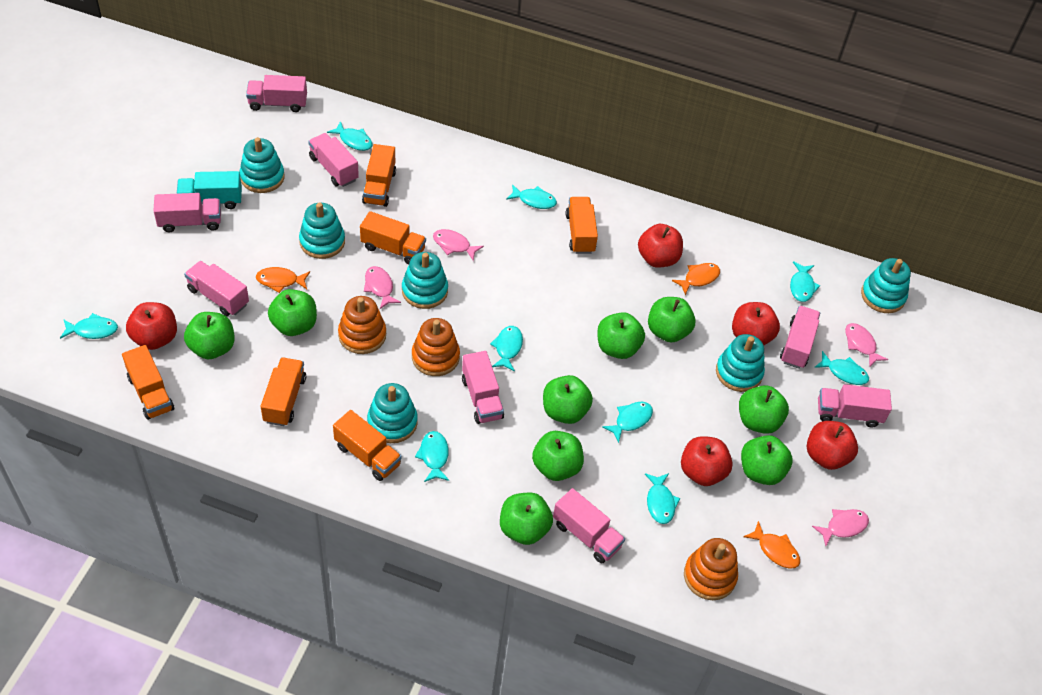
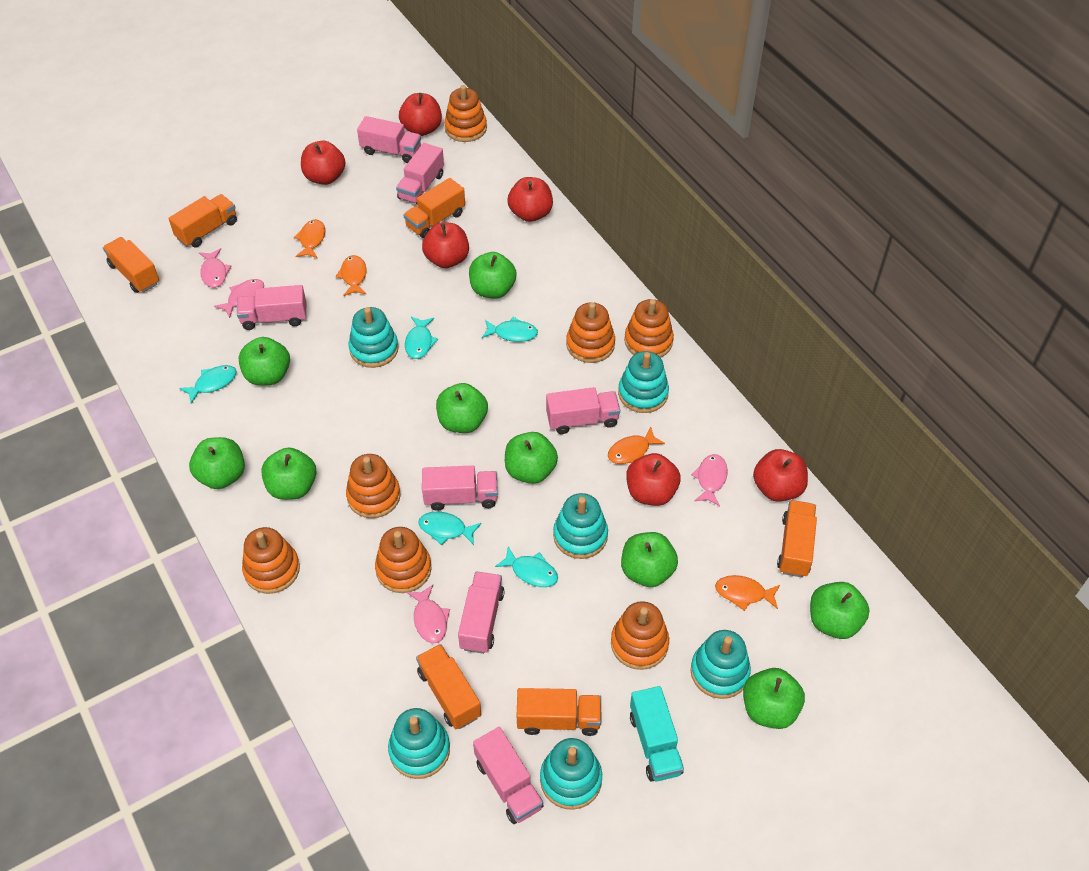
orange fish: [256,267,310,293] [672,263,720,295] [743,521,800,569] = 3 -> [294,219,325,258] [335,255,367,296] [608,426,665,464] [715,575,780,611] = 4
orange stacking toy: [338,296,386,354] [412,318,460,376] [684,538,738,600] = 3 -> [242,527,300,594] [346,454,400,518] [375,527,432,593] [444,85,487,142] [566,302,615,363] [611,601,669,670] [624,299,674,358] = 7
pink truck: [153,193,221,232] [184,261,249,316] [246,75,307,112] [308,133,359,187] [462,351,504,424] [553,488,625,563] [780,306,820,369] [818,384,892,428] = 8 -> [237,285,306,330] [357,116,421,163] [396,143,444,204] [422,465,498,511] [458,571,505,654] [473,727,544,824] [546,387,620,434] = 7
red apple: [126,302,177,350] [638,224,683,268] [681,436,733,486] [732,302,780,345] [807,421,858,470] = 5 -> [301,141,345,185] [399,93,442,136] [422,222,469,268] [507,177,553,222] [626,453,681,506] [753,449,808,502] = 6
turquoise fish: [60,313,118,339] [327,121,372,151] [415,431,449,482] [490,326,523,372] [506,184,557,209] [602,402,653,443] [645,473,680,524] [790,261,820,302] [814,351,869,385] = 9 -> [179,365,237,404] [405,317,438,359] [418,512,482,545] [482,317,538,342] [495,546,558,587] = 5

